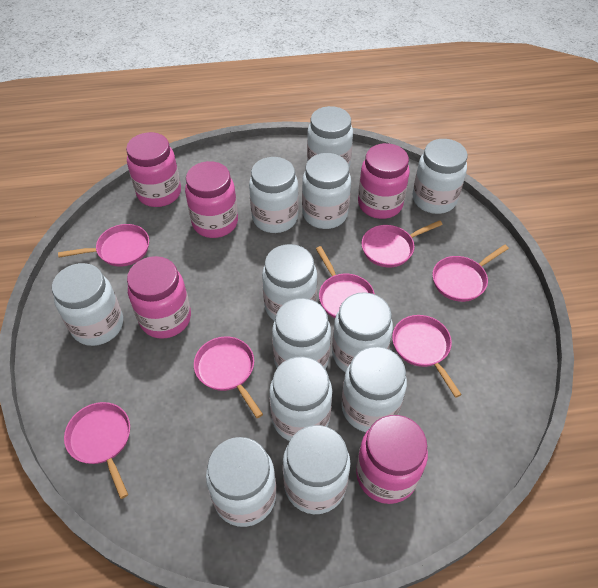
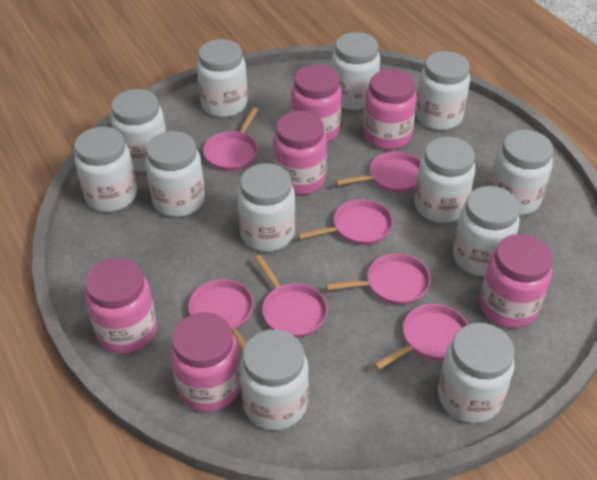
pink jar: [126,132,181,207] [127,256,191,339] [185,161,238,238] [356,415,428,504] [358,143,410,219] = 5 -> [85,258,157,354] [170,312,241,412] [273,111,327,195] [291,64,342,143] [363,69,417,150] [480,234,553,328] = 6

